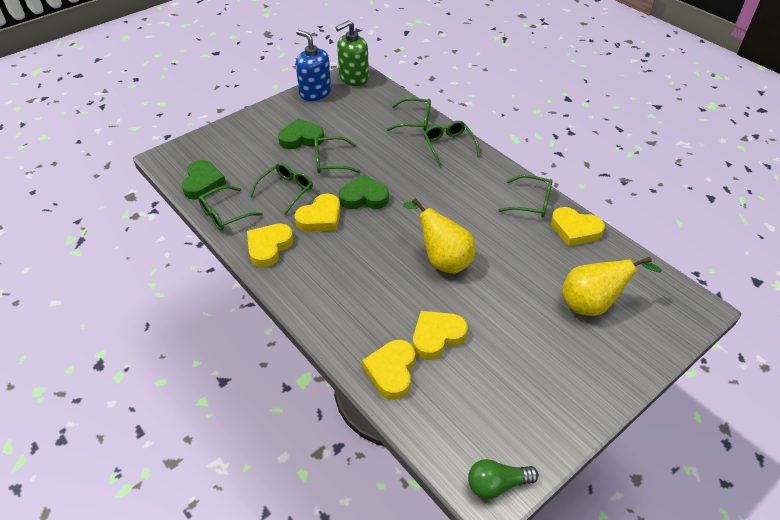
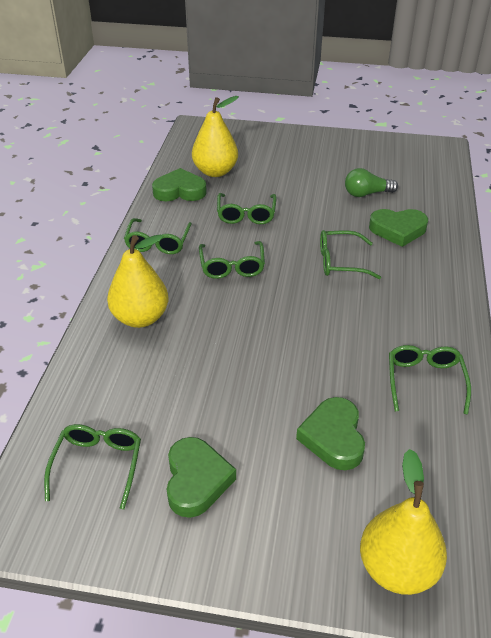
blue soap dispenser: [296,30,331,101] = 1 -> none = 0
green heart: [182,160,226,200] [278,118,324,149] [339,175,389,209] = 3 -> [152,168,207,201] [167,437,236,518] [296,397,365,470] [369,209,428,247] = 4
green soap dispenser: [335,20,369,86] = 1 -> none = 0
yellow heart: [247,224,293,268] [294,193,340,232] [362,340,415,400] [413,311,468,360] [551,207,605,246] = 5 -> none = 0
yellow pear: [403,198,475,274] [562,257,662,316] = 2 -> [107,234,169,328] [192,96,239,177] [360,449,447,595] = 3

